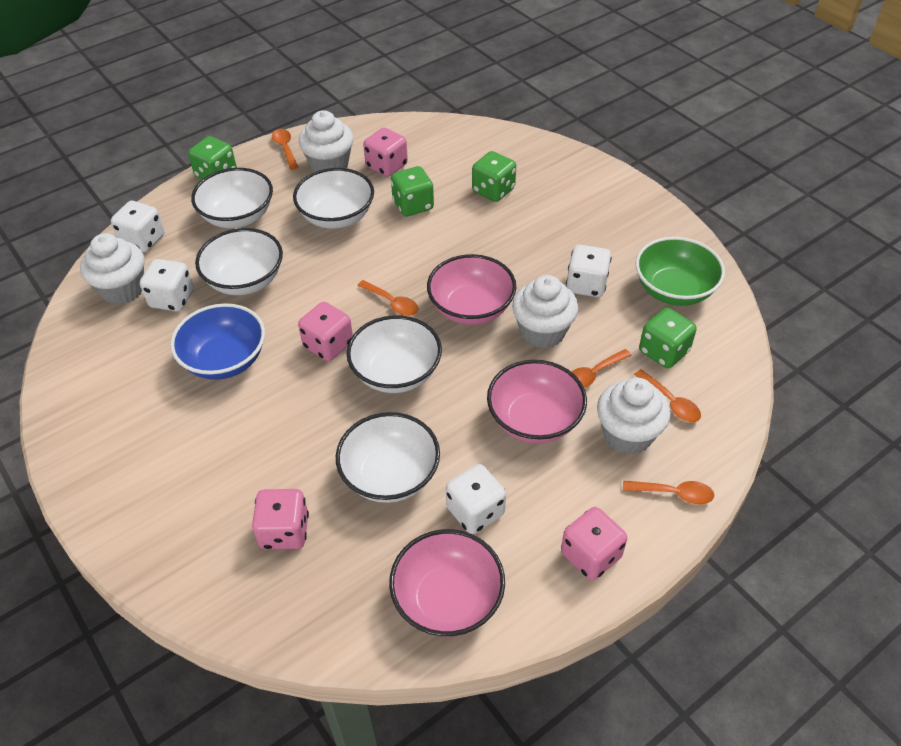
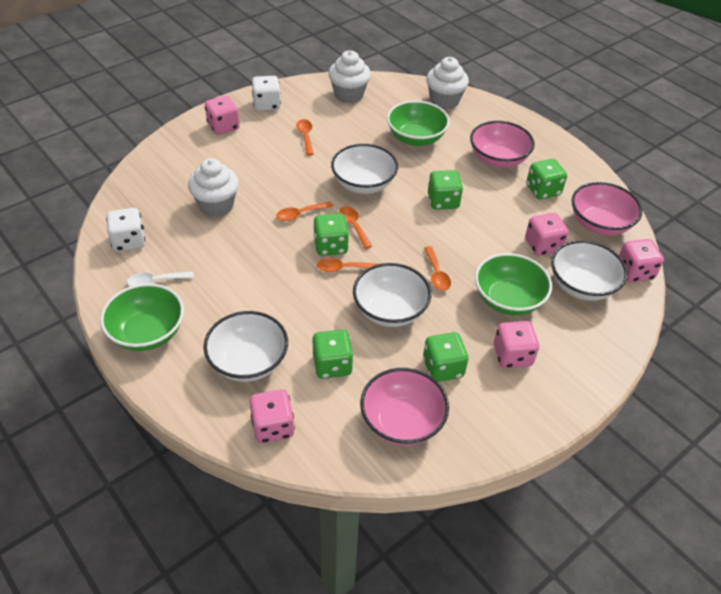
blue bowl: [170,303,265,380] = 1 -> none = 0
green bowl: [636,237,725,306] = 1 -> [100,283,184,351] [387,101,450,146] [475,253,552,316] = 3
green dice: [188,136,237,179] [391,166,434,216] [472,151,516,202] [639,308,697,368] = 4 -> [312,330,353,379] [313,213,349,256] [423,332,468,382] [428,170,463,210] [526,159,567,200] = 5
pink dice: [252,489,309,549] [298,302,353,361] [363,128,408,177] [561,507,627,580] = 4 -> [205,96,240,135] [249,389,295,443] [494,321,539,368] [525,213,569,256] [619,239,664,282] = 5
white bowl: [191,168,273,228] [195,228,283,295] [293,168,374,229] [336,412,440,503] [347,315,442,393] = 5 -> [203,311,288,382] [331,144,398,194] [353,263,431,327] [551,240,628,301] = 4
white cupcake: [80,233,144,305] [299,110,354,172] [512,275,578,348] [597,378,671,454] = 4 -> [188,158,239,217] [328,50,371,103] [426,57,469,109] = 3
white dice: [111,201,165,252] [140,259,194,312] [446,464,506,534] [566,245,612,297] = 4 -> [106,208,145,252] [252,76,281,111] = 2
white spoon: none = 0 -> [127,272,194,286] = 1

